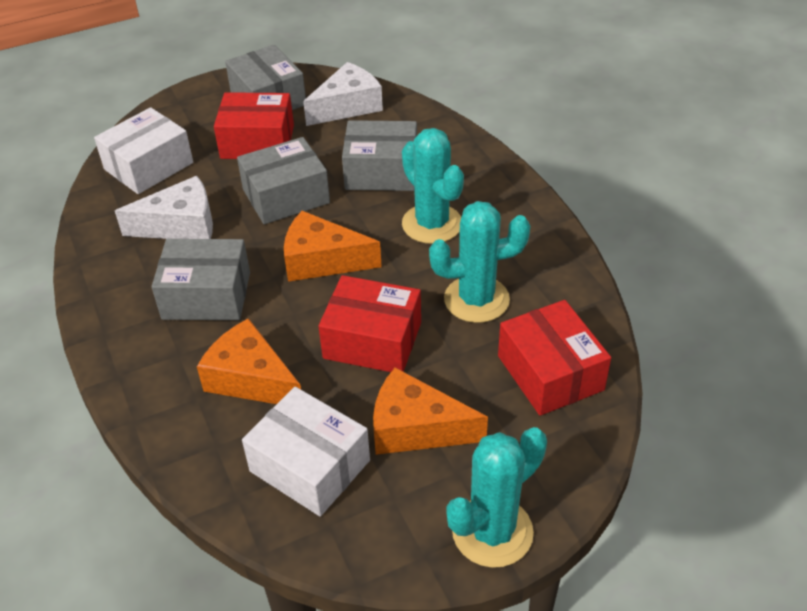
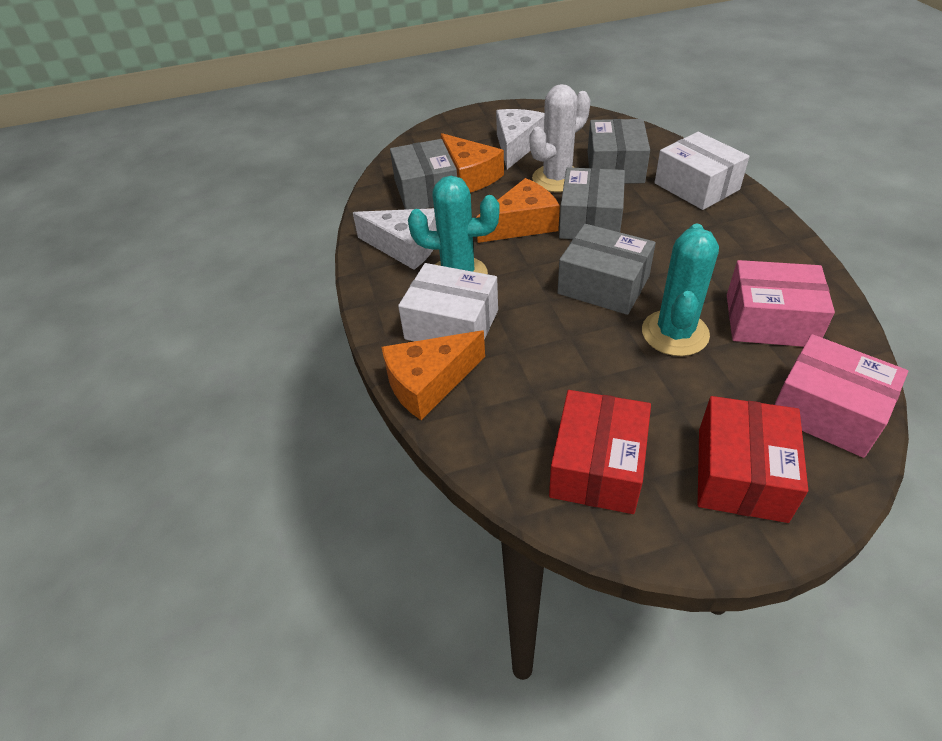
pink box: none = 0 -> [727,260,835,347] [774,334,908,458] = 2
red box: [214,92,294,159] [318,275,421,372] [498,300,611,416] = 3 -> [549,390,651,514] [698,396,808,523] = 2
turquoise cactus: [402,128,464,244] [429,201,531,323] [446,427,547,568] = 3 -> [408,176,499,274] [642,224,719,356] = 2
white cactus: none = 0 -> [530,84,590,192] = 1

